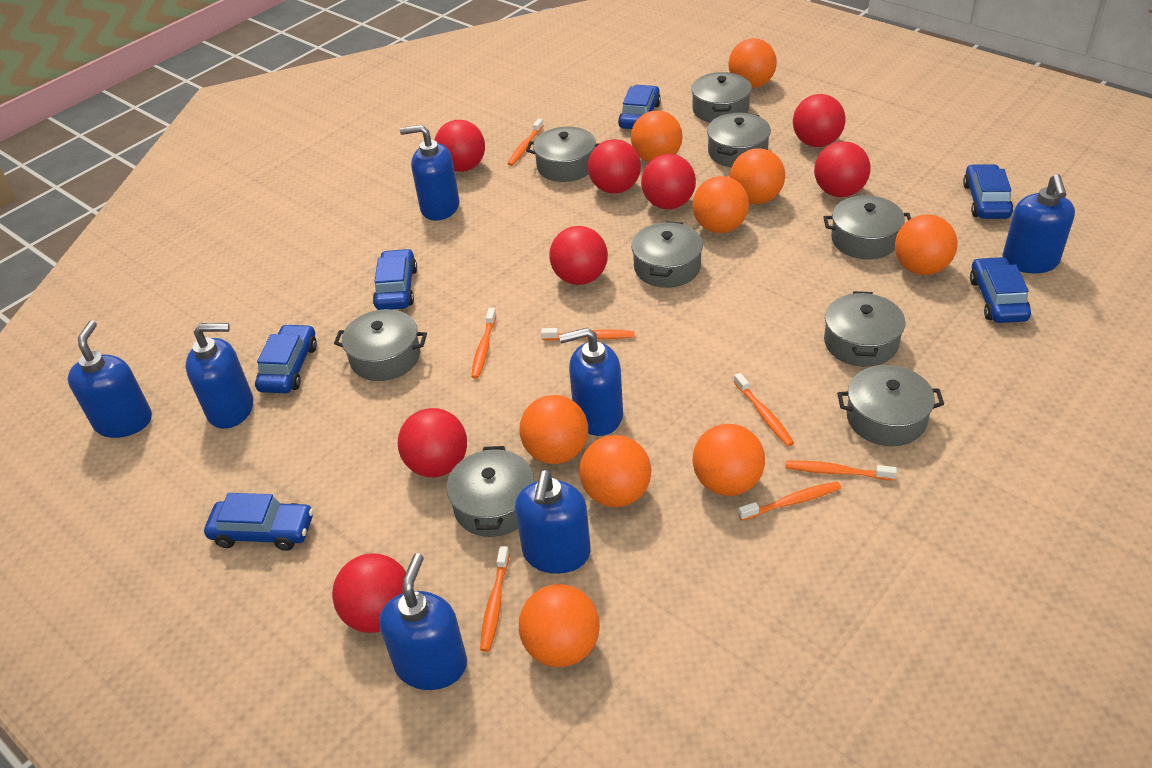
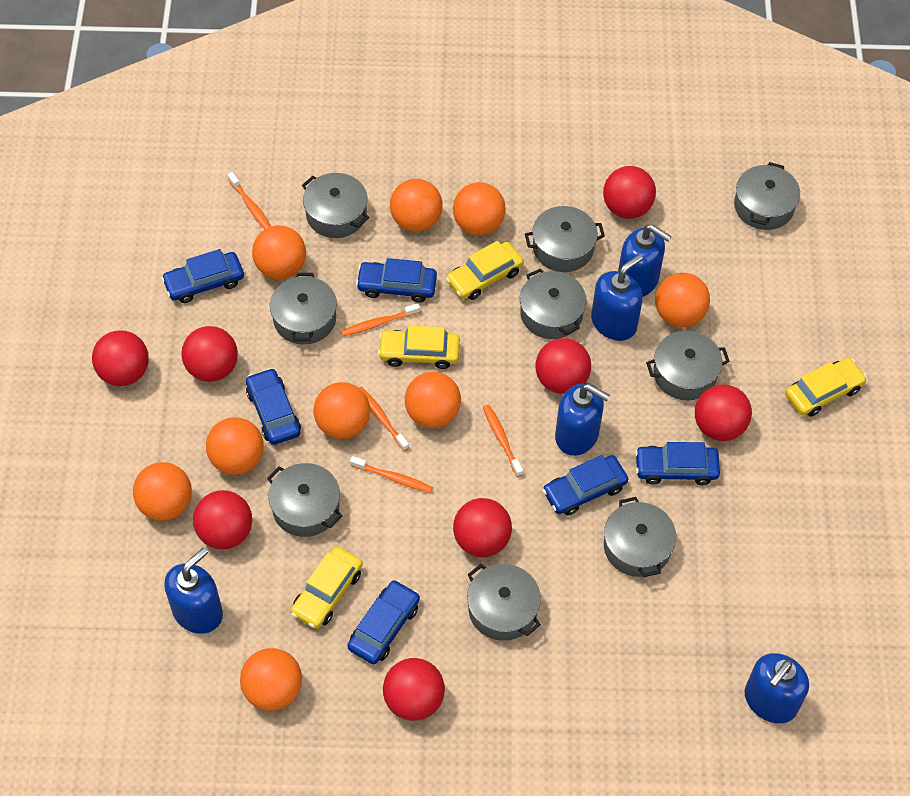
blue soap dispenser: [68,320,152,438] [185,323,253,429] [379,553,467,690] [400,125,460,221] [515,470,591,574] [559,328,623,436] [1003,174,1075,273] = 7 -> [164,547,223,634] [555,383,610,456] [591,254,643,341] [618,224,671,297] [745,653,809,723] = 5
orange toothbrush: [471,308,496,379] [480,546,510,652] [508,118,544,166] [541,328,635,341] [734,373,794,447] [738,481,841,521] [785,461,897,480] = 7 -> [227,172,271,229] [341,303,420,336] [350,456,433,493] [359,386,409,451] [483,404,523,477] = 5
yellow car: none = 0 -> [291,546,363,629] [378,326,460,369] [446,241,524,300] [785,358,867,417] = 4

